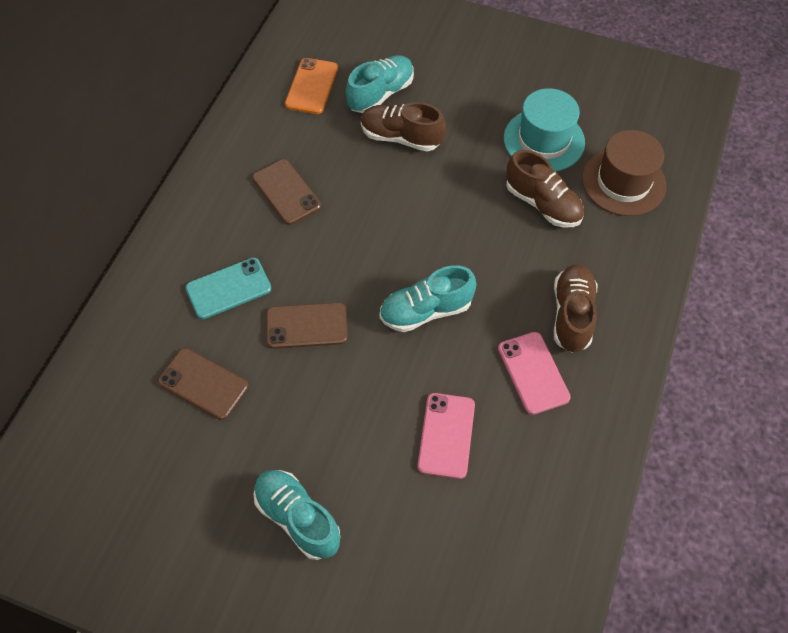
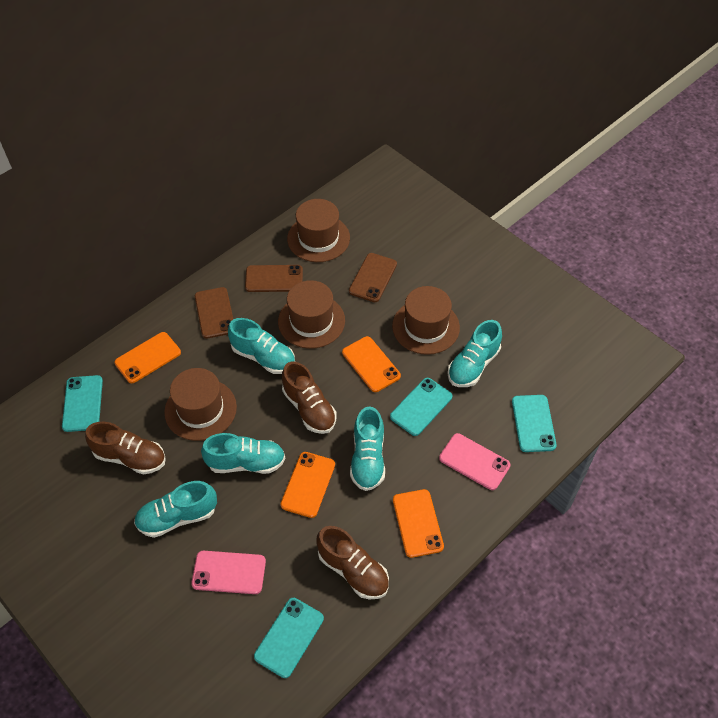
brown hat: [582,130,666,216] = 1 -> [164,368,237,441] [278,280,345,349] [287,199,350,262] [392,286,460,355] = 4
orange phone: [285,58,338,114] = 1 -> [114,332,181,383] [281,452,335,518] [342,336,401,392] [393,489,444,558] = 4
turquoise hat: [504,88,585,172] = 1 -> none = 0
turquoise phone: [185,258,272,319] = 1 -> [62,375,103,432] [254,598,324,678] [390,378,452,436] [512,395,557,452] = 4
turquoise shoe: [254,470,340,560] [346,55,414,113] [380,265,476,332] = 3 -> [134,481,217,538] [201,433,286,474] [228,318,295,374] [350,406,385,491] [448,320,502,387] = 5

